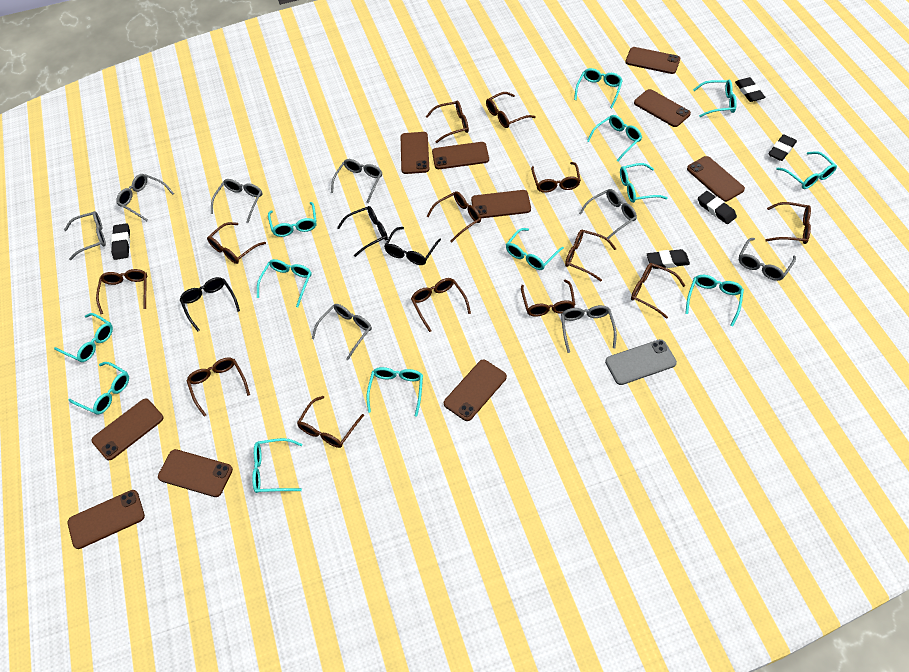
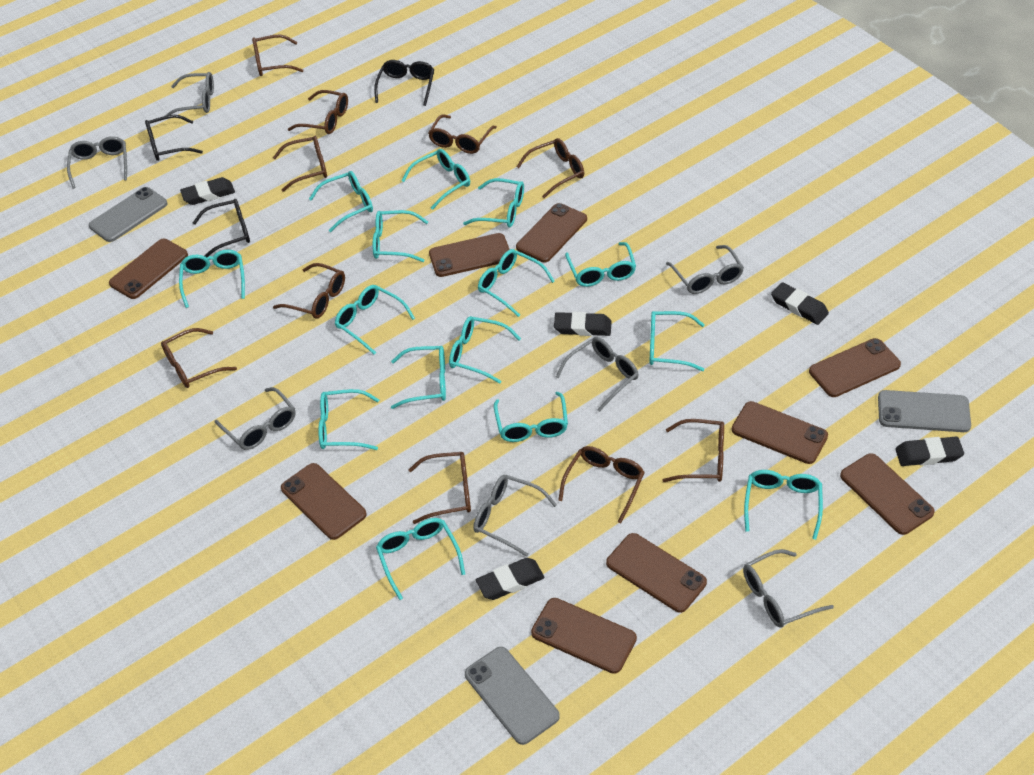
brown glasses: [96,269,147,314] [186,358,250,416] [207,222,266,264] [297,396,364,448] [411,278,471,332] [426,101,469,143] [427,191,481,242] [486,92,536,128] [521,279,575,317] [531,162,581,193] [565,229,616,281] [631,263,685,319] [765,202,811,244] = 13 -> [161,328,237,388] [252,35,304,76] [273,136,327,192] [273,263,345,319] [288,90,348,134] [408,452,471,524] [428,115,497,154] [517,138,584,198] [558,446,645,523] [662,419,724,482] = 10
brown phone: [67,490,145,549] [91,399,164,460] [158,449,233,497] [400,132,429,174] [432,142,489,169] [444,360,507,421] [471,190,531,218] [625,47,680,74] [634,89,691,127] [687,156,745,202] = 10 -> [109,239,188,299] [281,463,367,540] [429,233,510,277] [516,203,587,262] [531,598,637,674] [606,533,707,613] [732,401,828,464] [809,338,901,397] [840,453,935,535] = 9
grey glasses: [64,211,106,260] [116,174,174,221] [211,179,262,223] [312,304,372,360] [331,159,382,203] [561,305,617,353] [579,189,637,239] [739,238,796,281] = 8 -> [67,136,127,189] [165,72,214,116] [215,387,296,450] [473,475,557,557] [556,337,639,412] [666,245,744,294] [743,549,834,628] = 7
grey phone: [605,339,677,385] = 1 -> [89,187,167,242] [465,647,560,745] [878,390,971,432] = 3
turquoise glasses: [54,313,113,362] [68,362,129,415] [252,438,302,493] [257,259,312,307] [268,202,317,237] [367,367,423,417] [506,228,564,270] [574,68,623,108] [587,115,642,161] [620,163,668,203] [685,275,744,326] [693,80,737,117] [776,151,837,189] = 13 -> [179,250,245,308] [309,171,373,232] [318,389,379,450] [335,285,415,354] [372,210,428,262] [376,518,465,600] [391,346,446,409] [402,149,470,210] [449,316,521,384] [463,178,524,228] [478,249,555,317] [494,392,568,442] [565,242,636,287] [649,311,705,371] [744,470,823,540] = 15

